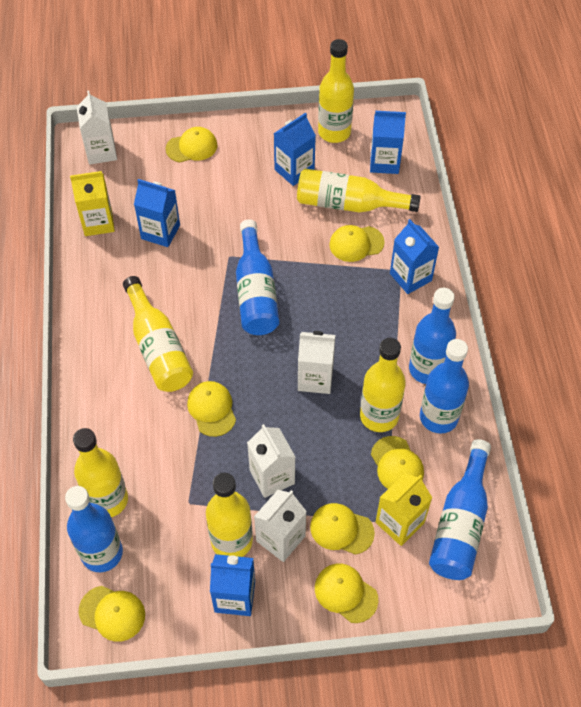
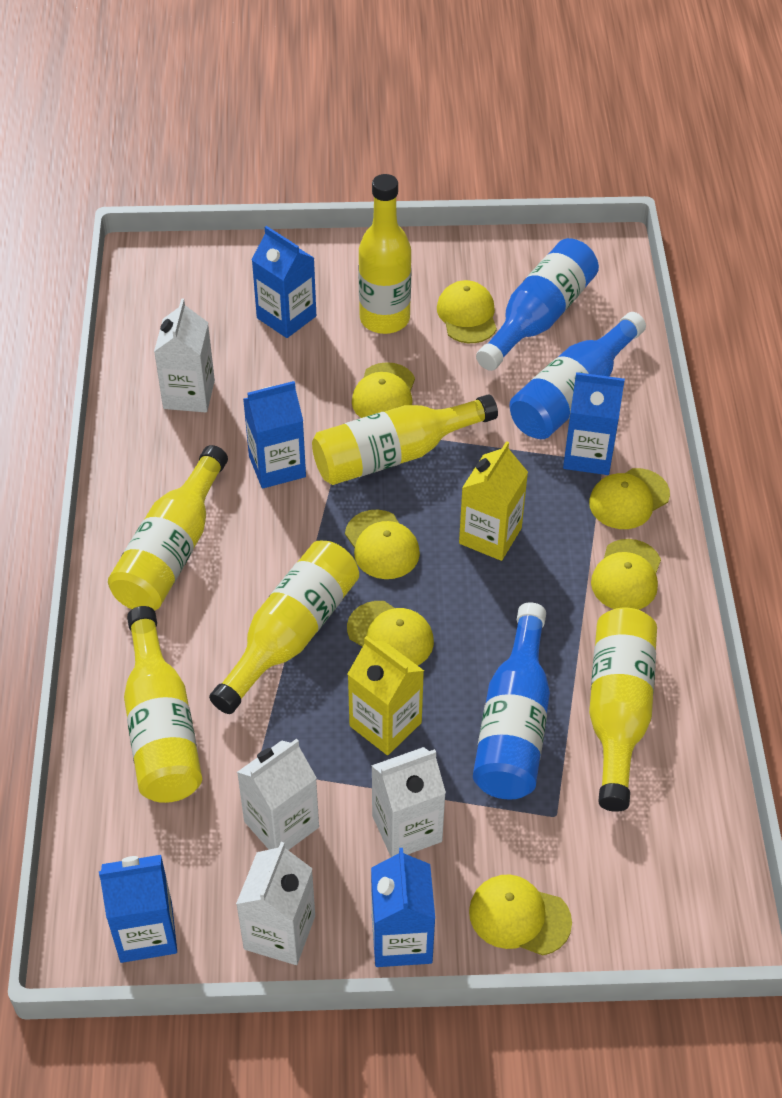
blue bottle: [65,486,123,572] [236,219,279,335] [409,288,456,384] [420,339,469,434] [429,439,491,580] = 5 -> [473,602,550,800] [476,238,599,371] [510,312,646,439] = 3

